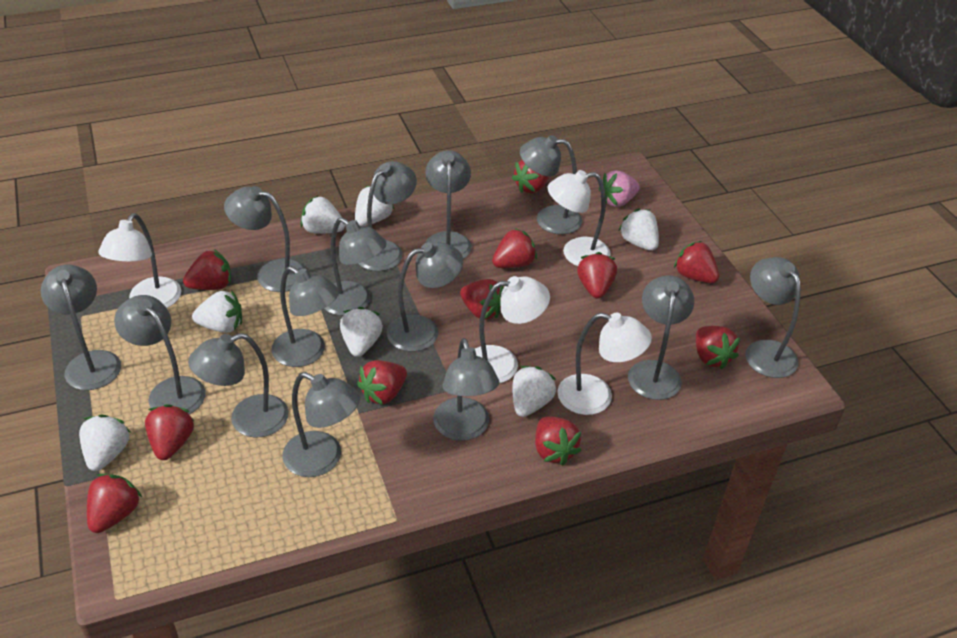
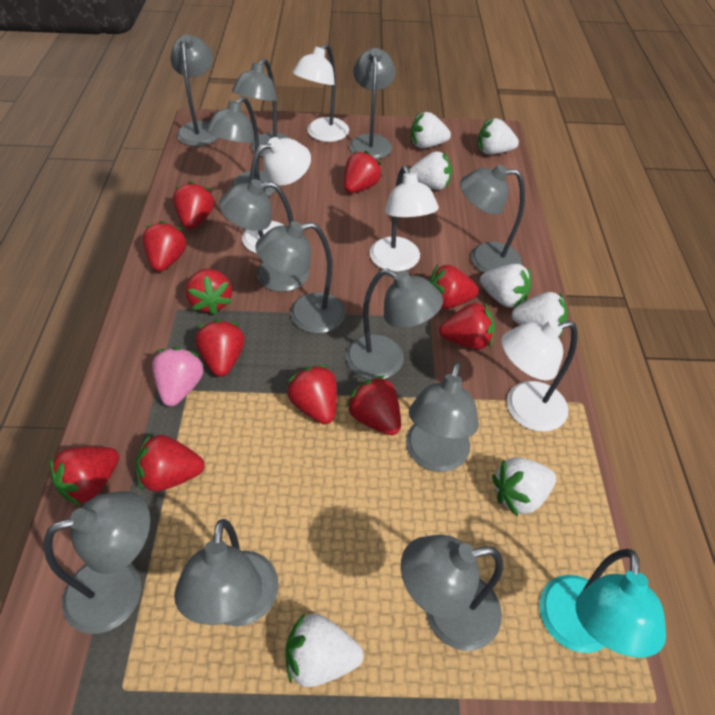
grey lamp: [41,265,121,390] [114,295,206,414] [188,333,289,438] [224,186,306,292] [271,266,339,367] [282,372,360,477] [324,217,387,316] [358,161,417,271] [387,242,463,352] [425,150,472,259] [433,338,499,441] [520,135,582,234] [628,275,694,400] [745,257,801,378] = 14 -> [44,491,150,634] [171,35,219,146] [174,519,279,626] [206,96,276,197] [219,179,309,292] [232,58,291,157] [255,221,346,334] [346,269,443,379] [349,48,396,159] [401,535,503,651] [406,362,479,472] [460,165,525,273] = 12
turquoise lamp: none = 0 -> [539,549,666,658] = 1

